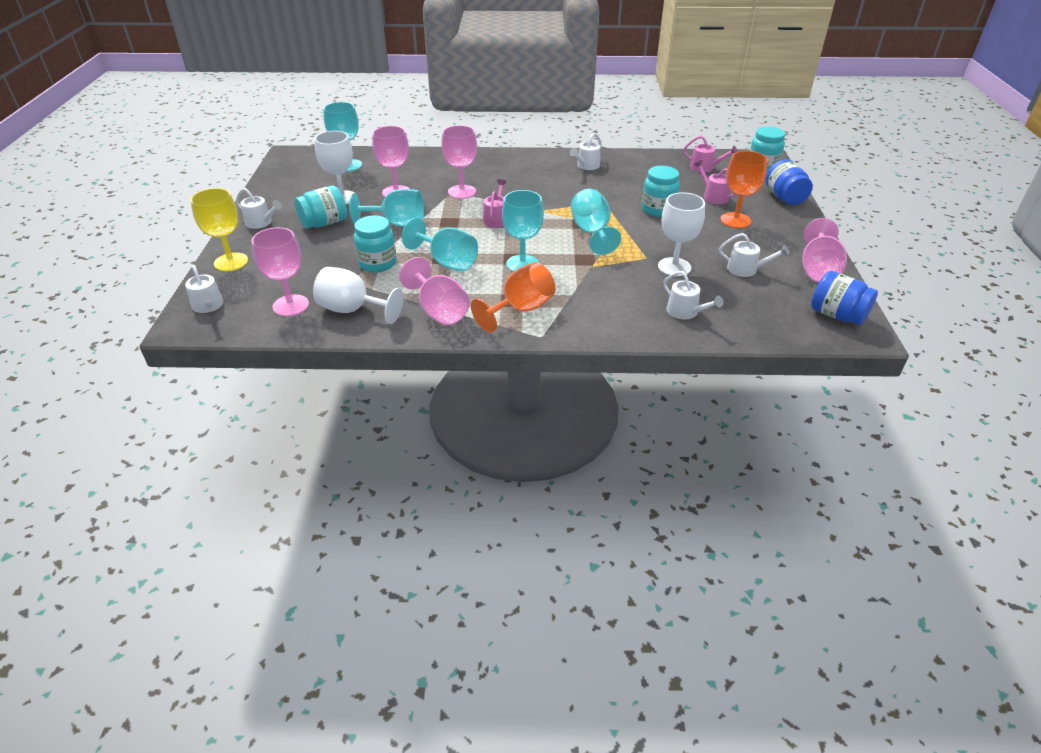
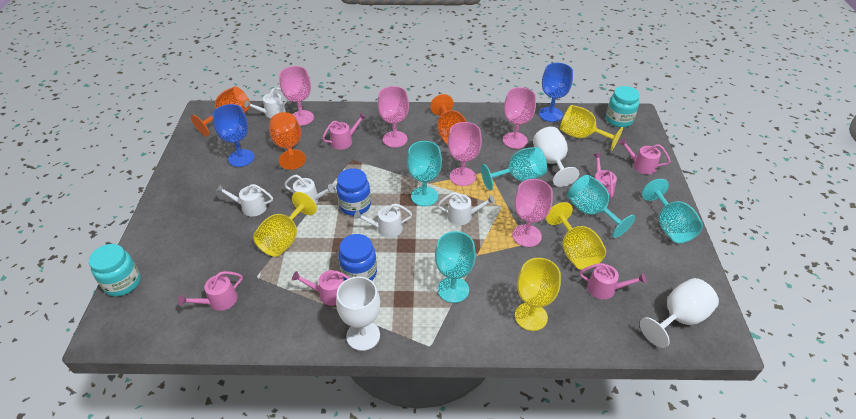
blue goblet: none = 0 -> [212,104,254,167] [539,63,573,122] = 2
orange goblet: [471,262,555,333] [720,151,768,228] = 2 -> [191,86,251,137] [269,112,306,170] [430,94,467,144] = 3
pink watering can: [483,179,506,228] [683,136,738,172] [694,160,736,204] = 3 -> [178,271,243,311] [292,270,350,306] [322,113,366,150] [579,263,646,299] [593,153,617,199] [619,138,670,174] = 6
turquoise jar: [295,185,347,229] [354,215,396,272] [642,166,680,217] [750,127,785,172] = 4 -> [89,244,141,296] [606,86,640,127] = 2
yellow goblet: [190,188,248,271] = 1 -> [253,192,317,257] [515,258,561,331] [546,202,606,270] [560,105,623,151] = 4

